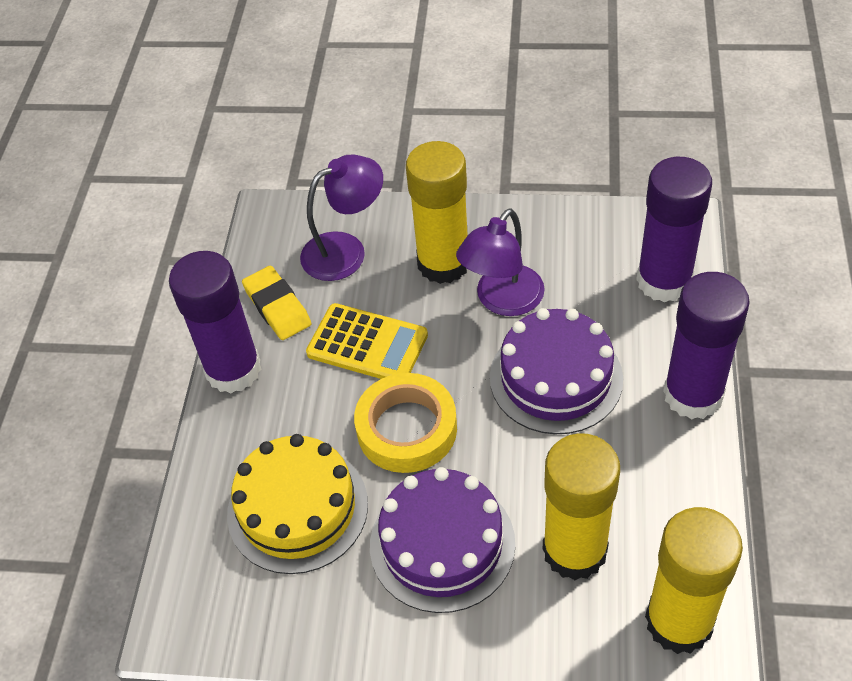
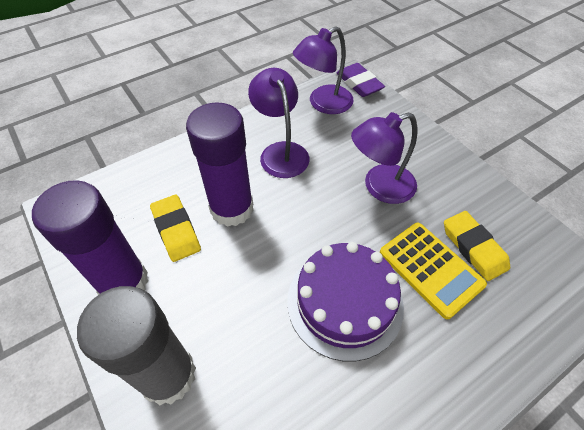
grey glue stick: none = 0 -> [77,286,196,405] = 1
purple cake: [370,467,515,613] [490,308,623,434] = 2 -> [287,242,404,362] = 1
purple eraser: none = 0 -> [337,63,385,97] = 1
purple glue stick: [169,251,261,393] [636,157,712,302] [663,272,750,420] = 3 -> [32,180,148,295] [186,102,253,227] = 2
purple lamp: [300,155,383,281] [456,208,545,316] = 2 -> [248,68,309,178] [293,26,354,114] [351,112,417,204] = 3
yellow cake: [227,434,368,574] = 1 -> none = 0
yellow eraser: [242,266,312,340] = 1 -> [150,195,201,262] [444,211,510,281] = 2
yellow glue stick: [406,141,468,284] [543,433,620,580] [645,507,743,654] = 3 -> none = 0
yellow tape: [354,373,457,473] = 1 -> none = 0

